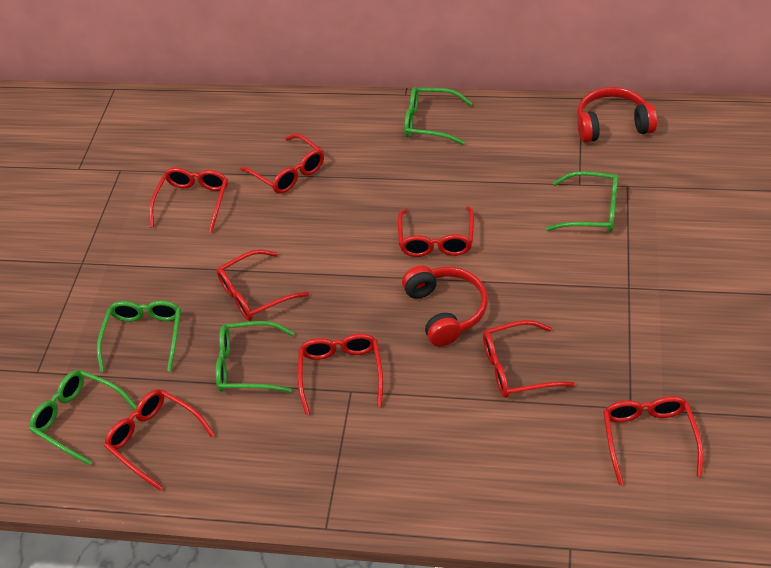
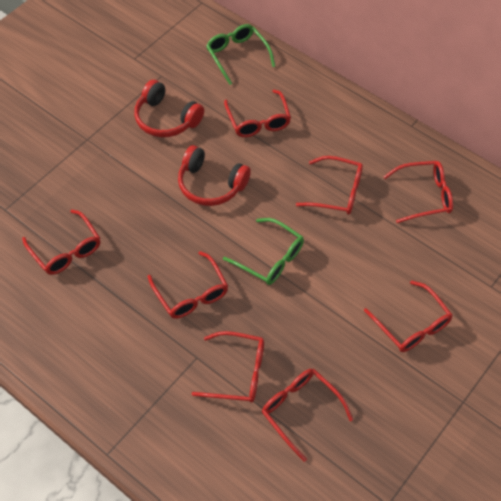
green glasses: [29,370,137,466] [97,300,181,372] [216,321,294,392] [404,87,472,145] [546,171,618,232] = 5 -> [206,24,276,85] [223,218,304,285] = 2

